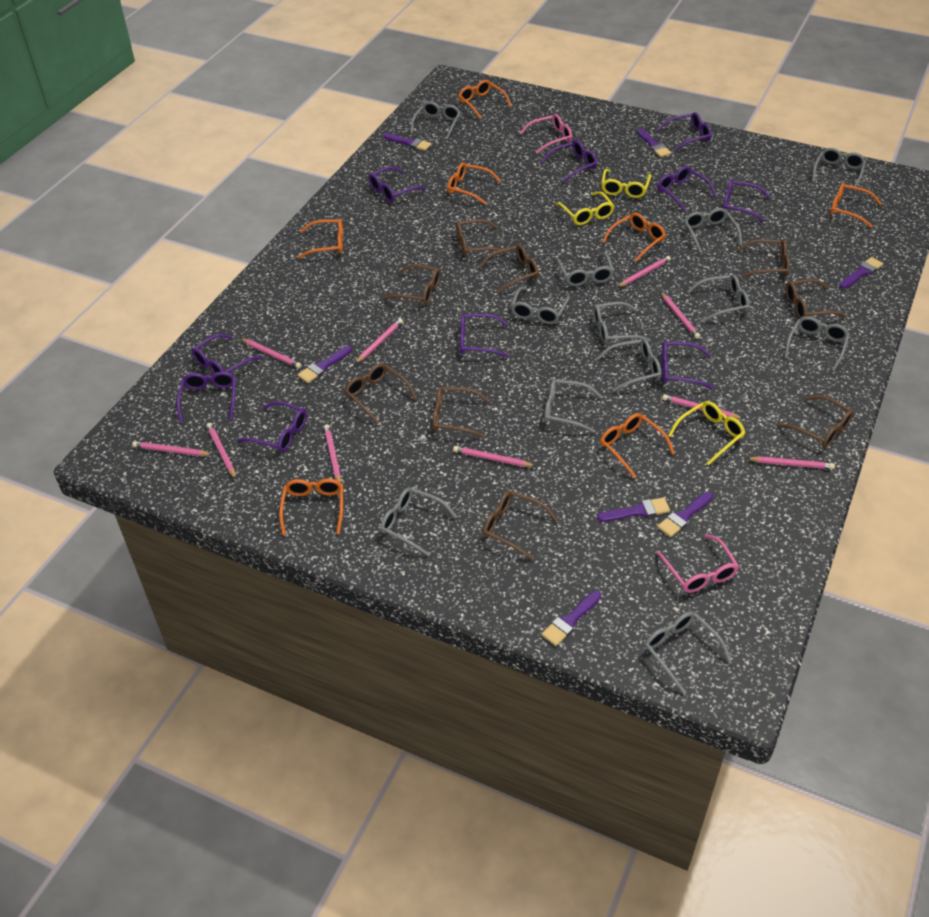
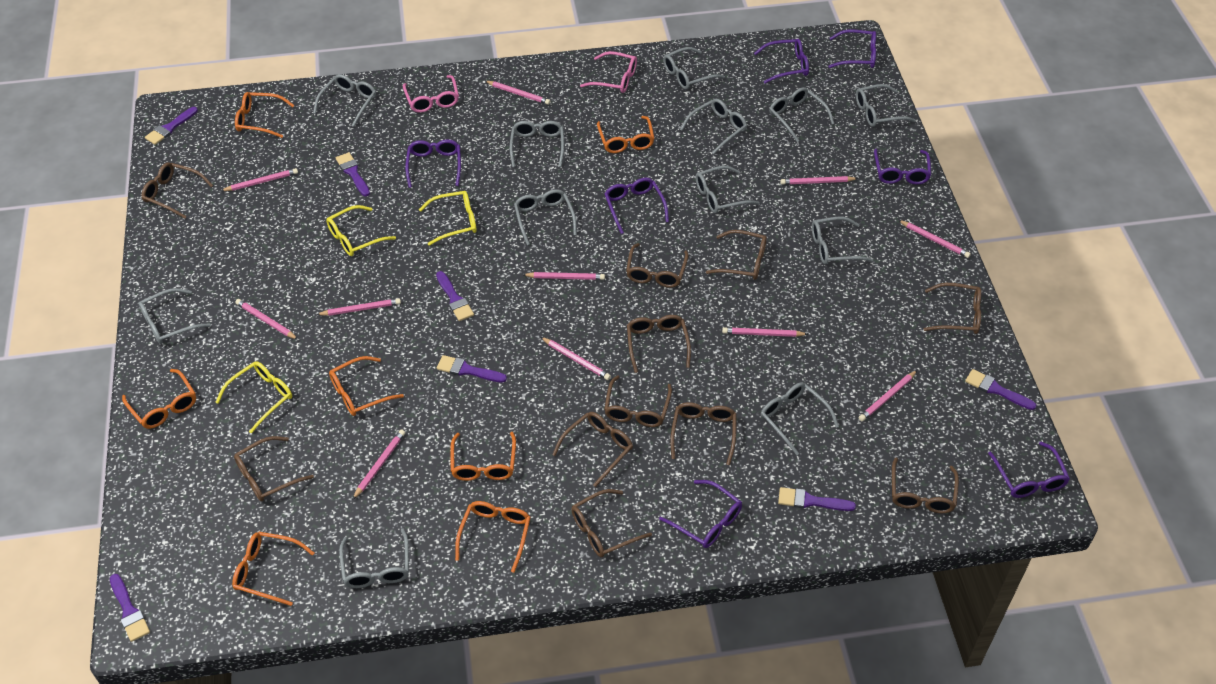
brown glasses: [345,363,417,424] [382,264,441,305] [433,387,490,438] [456,219,507,256] [478,244,539,293] [483,491,558,560] [738,239,790,278] [778,395,854,447] [785,279,847,319] = 9 -> [142,163,213,218] [234,436,314,502] [552,412,633,487] [571,489,652,557] [604,375,672,427] [626,243,688,288] [627,315,691,373] [670,402,737,465] [706,230,767,280] [892,458,959,513] [924,283,981,334] = 11
pink pencil: [132,441,213,456] [206,423,236,479] [240,338,301,368] [324,424,341,483] [355,318,403,364] [453,446,535,467] [617,256,671,287] [661,292,700,339] [662,394,743,419] [746,456,835,469] = 10 -> [221,168,298,191] [235,299,298,340] [316,298,401,316] [353,429,405,499] [485,81,550,105] [523,272,605,280] [541,337,611,380] [722,327,808,337] [780,176,858,185] [859,370,917,421] [898,220,971,258] = 11
purple glasses: [176,371,236,423] [192,334,262,374] [237,401,307,452] [368,167,426,202] [460,314,509,358] [541,140,597,183] [657,112,712,151] [657,166,717,212] [662,341,713,389] [722,179,771,222] = 10 -> [405,140,461,188] [604,178,669,234] [659,480,742,548] [754,39,809,83] [828,29,876,68] [874,149,931,184] [988,442,1070,498] = 7

